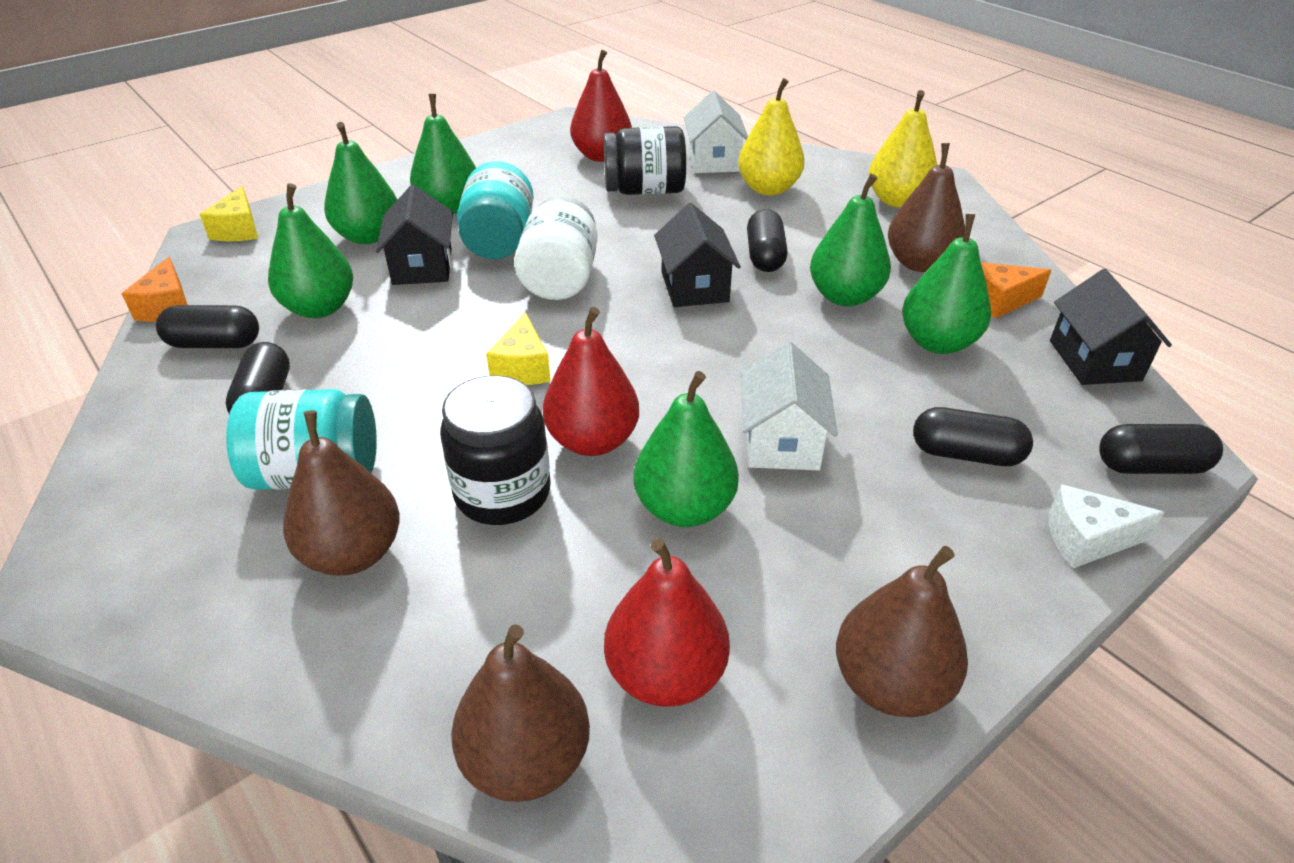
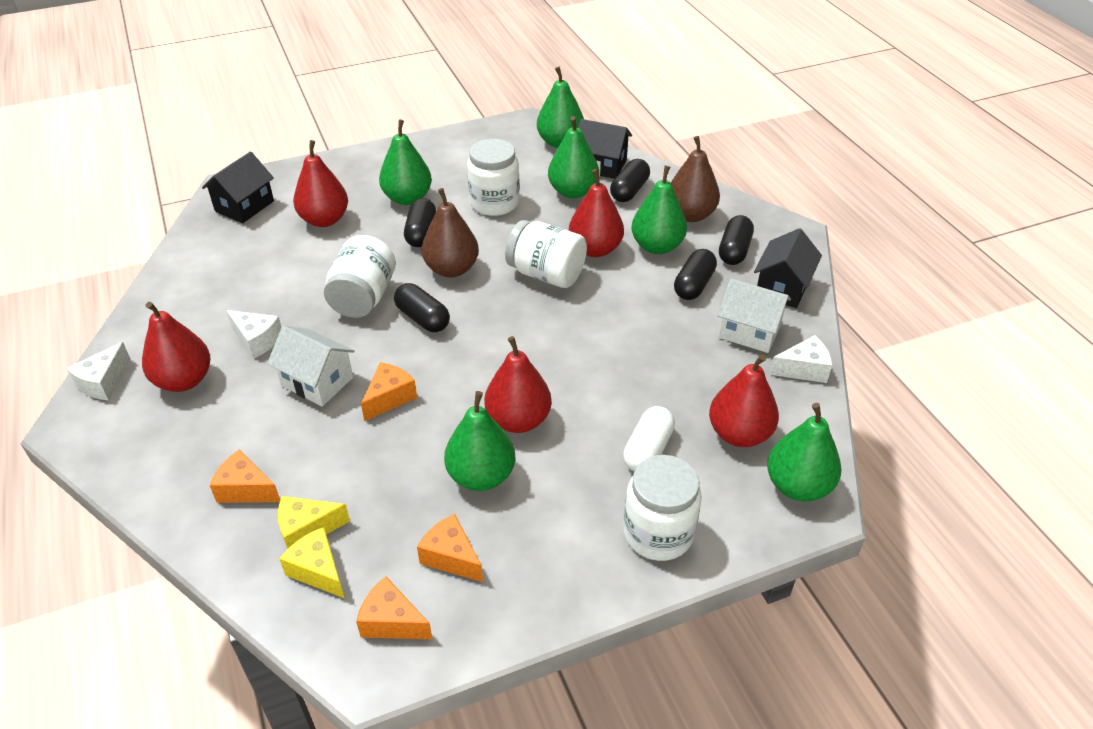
black jar: [440,375,551,525] [604,126,686,195] = 2 -> none = 0
brown pear: [283,410,400,576] [451,624,590,802] [836,546,968,717] [888,143,965,272] = 4 -> [422,188,479,278] [671,136,720,222] = 2
orange cheese: [121,257,188,322] [981,262,1052,318] = 2 -> [209,449,280,503] [356,576,432,639] [361,362,417,422] [417,514,483,582] = 4
red pear: [543,307,639,456] [570,50,632,162] [604,538,730,707] = 3 -> [142,302,210,392] [293,140,348,227] [484,336,552,433] [569,169,624,257] [709,354,779,447] = 5
turquoise jar: [226,389,377,490] [457,161,534,259] = 2 -> none = 0
white capsule: none = 0 -> [623,406,675,472] = 1
white cheese: [1048,484,1164,568] = 1 -> [67,342,131,400] [226,310,281,359] [769,335,832,383] = 3
white jar: [514,196,598,300] = 1 -> [324,235,396,318] [467,139,520,216] [505,220,587,288] [623,455,702,561] = 4
yellow pear: [738,78,804,195] [869,90,937,208] = 2 -> none = 0

